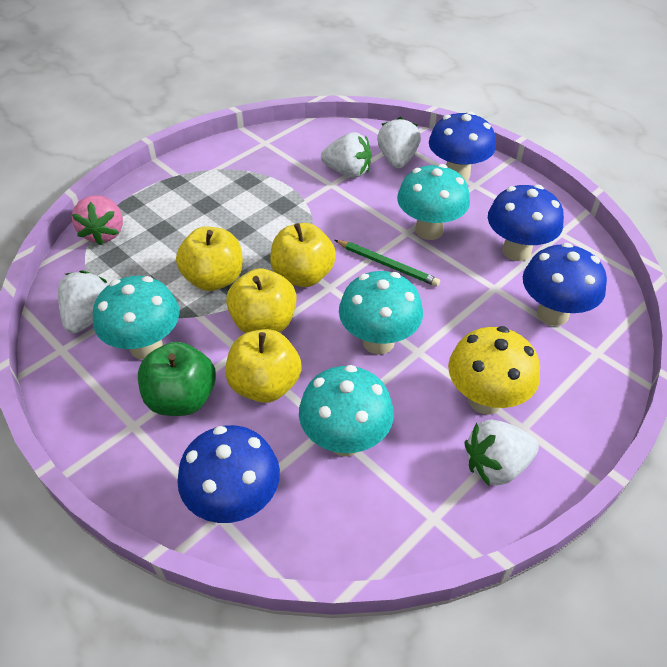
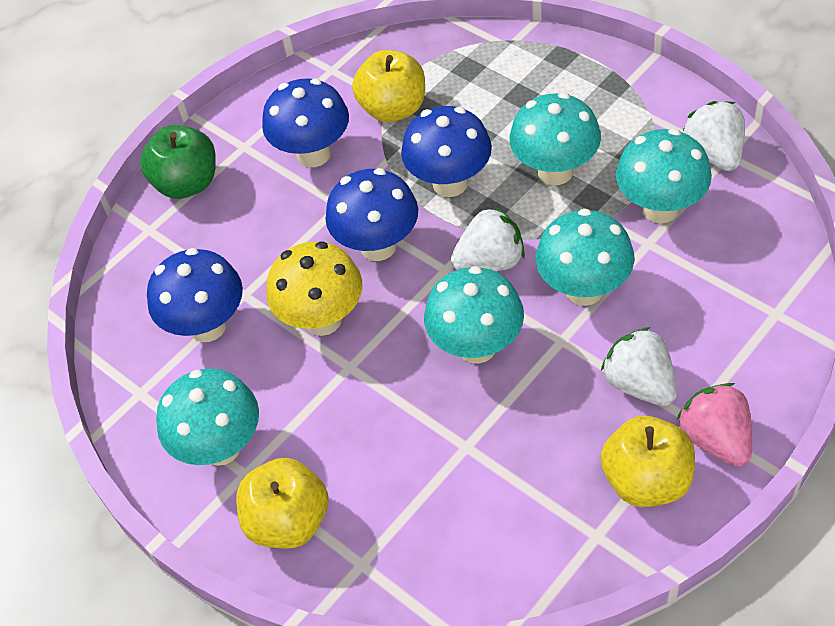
green pencil: [335,240,440,287] = 1 -> none = 0
turquoise mushroom: [93,276,180,360] [299,365,394,457] [339,271,423,354] [397,164,470,240] = 4 -> [156,368,259,466] [424,266,524,364] [509,93,601,185] [536,209,635,306] [616,129,712,223] = 5
white strawberry: [58,270,108,333] [321,132,371,178] [377,117,421,168] [465,419,539,486] = 4 -> [451,206,525,271] [601,327,677,406] [683,101,745,171] = 3
yellow apple: [176,227,243,291] [225,329,302,403] [226,268,297,333] [270,223,336,287] = 4 -> [236,458,328,549] [352,50,425,122] [600,416,695,507] = 3

